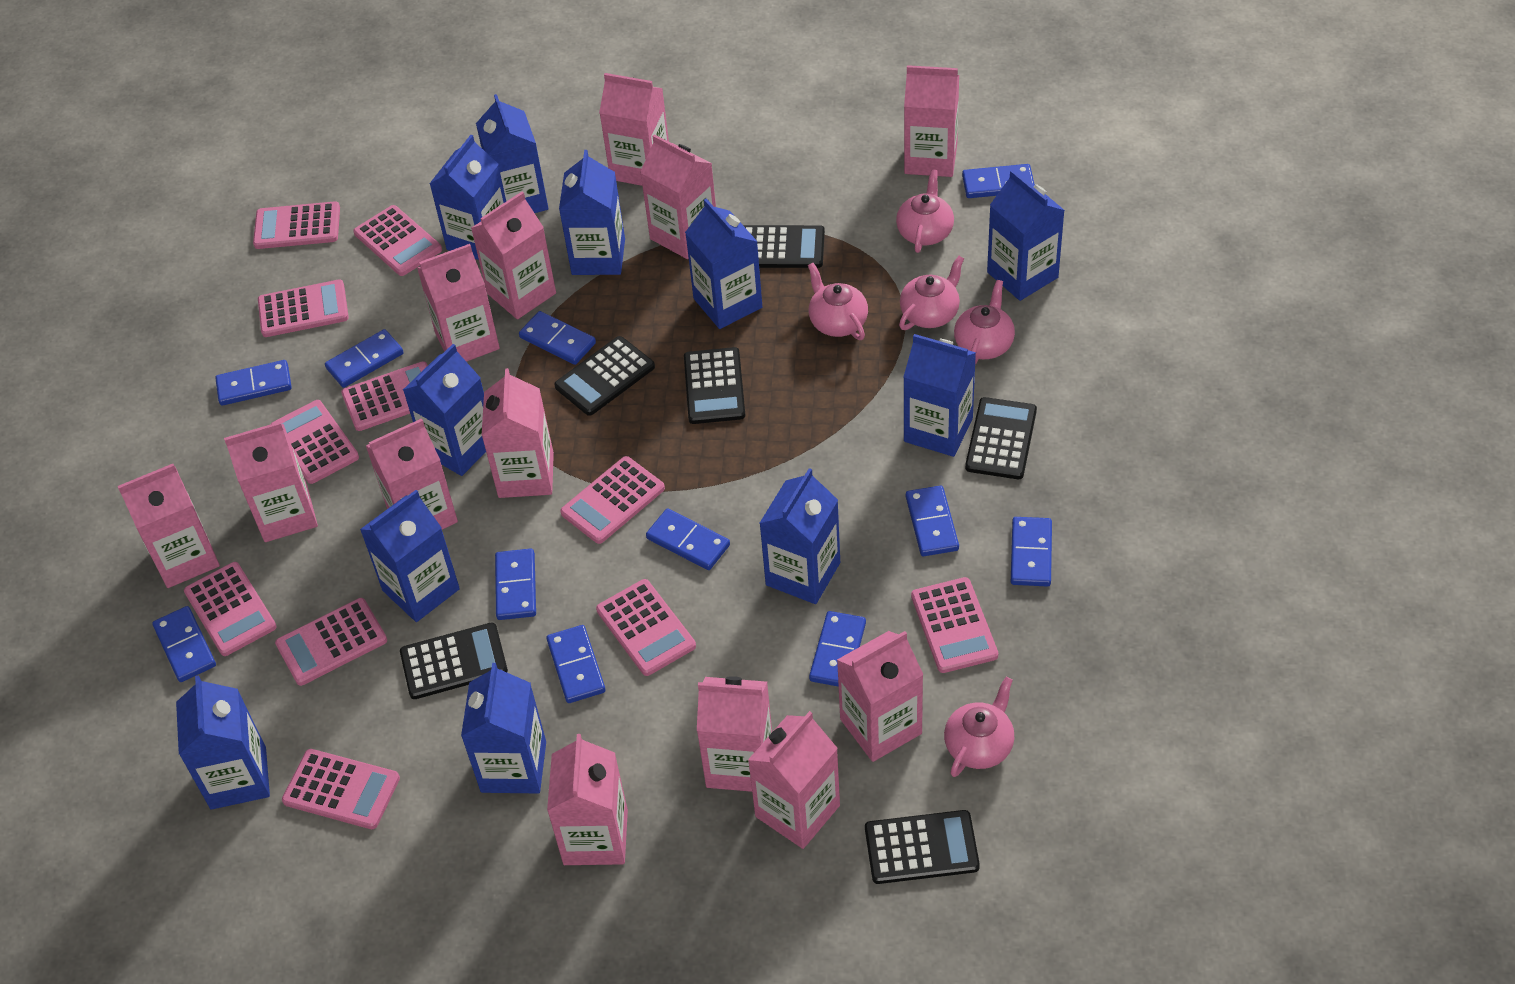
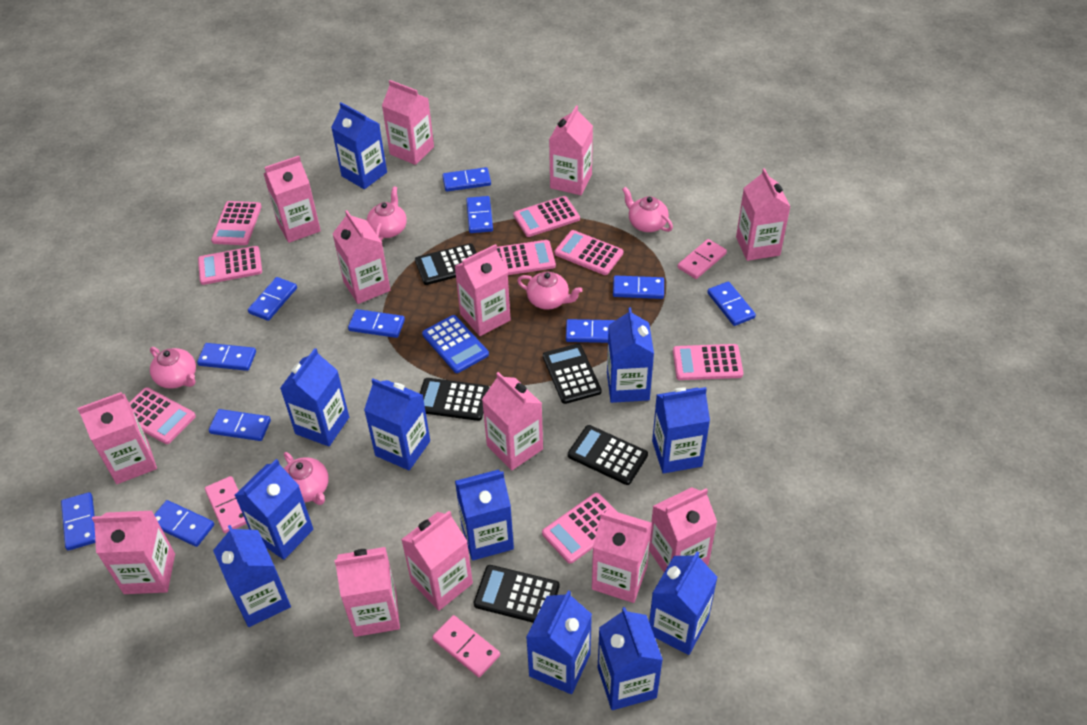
black calculator: [400,622,508,699] [554,336,655,416] [684,347,745,424] [743,225,825,268] [865,810,980,884] [965,397,1037,479] = 6 -> [415,243,477,285] [420,378,489,421] [474,565,560,623] [543,344,602,404] [568,425,648,485] = 5
blue calculator: none = 0 -> [422,315,489,373] = 1
pink calculator: [184,562,277,656] [253,201,340,249] [258,279,349,337] [271,400,359,484] [275,598,387,686] [282,749,400,829] [341,361,428,431] [353,205,442,276] [560,456,665,544] [596,579,696,676] [911,577,998,673] = 11 -> [129,387,196,444] [198,246,262,285] [211,201,262,245] [497,240,556,275] [513,196,580,237] [542,493,617,564] [554,230,623,275] [673,344,743,380] = 8
pink domino: none = 0 -> [205,476,247,533] [432,615,500,677] [678,239,727,279] = 3

